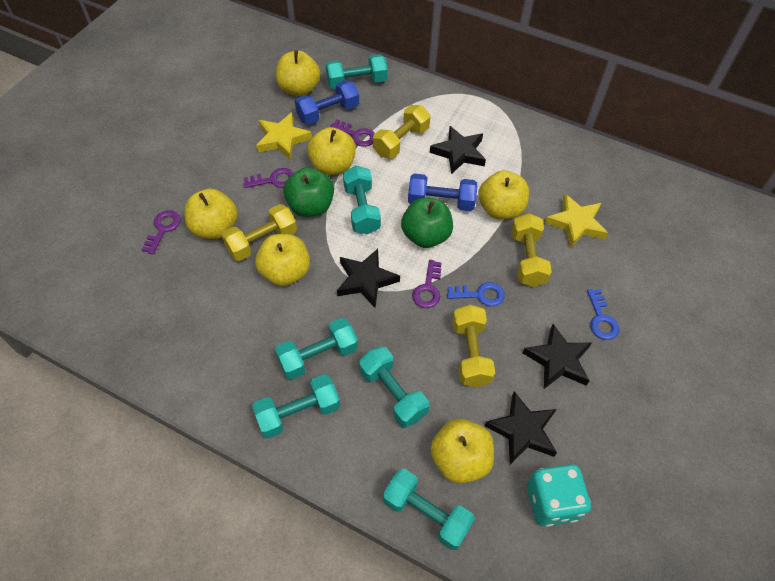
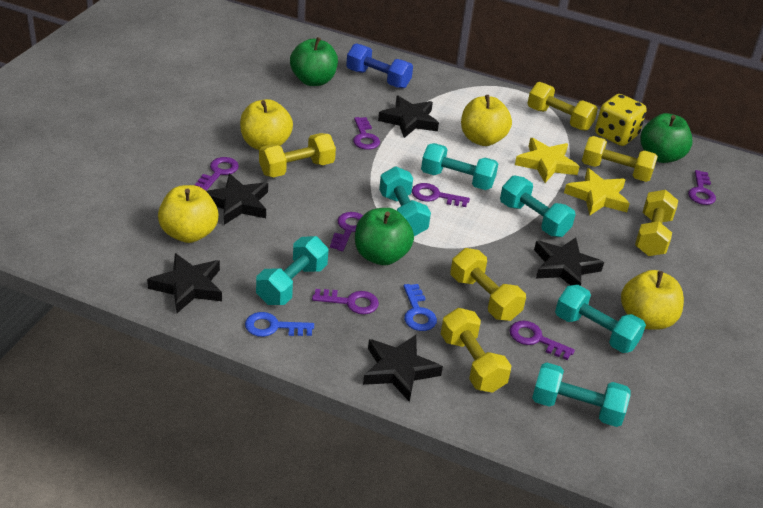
black star: [337,249,400,308] [430,126,486,174] [485,391,557,465] [523,324,592,389] = 4 -> [147,253,222,313] [206,174,268,225] [363,335,443,402] [378,96,439,138] [534,237,604,286] = 5
blue dumbbell: [295,80,359,125] [408,173,477,211] = 2 -> [346,43,413,88] = 1
green apple: [283,167,334,217] [401,197,453,248] = 2 -> [290,37,338,86] [355,208,414,265] [640,113,693,163] = 3
purple key: [142,210,181,255] [243,168,294,188] [330,120,375,147] [412,260,442,308] = 4 -> [195,157,239,191] [312,289,379,314] [330,212,363,251] [353,117,380,150] [412,183,470,207] [510,321,575,360] [688,170,716,205] = 7
turquoise dice: [527,464,591,527] = 1 -> none = 0
yellow apple: [184,189,237,239] [255,234,310,286] [276,51,320,96] [307,127,356,175] [430,419,494,483] [478,170,529,219] = 6 -> [158,185,219,243] [240,99,293,150] [461,95,512,146] [621,270,684,330] = 4
yellow dice: none = 0 -> [595,94,647,146] = 1
yellow dumbbell: [221,204,297,261] [373,105,431,159] [452,305,495,387] [511,213,552,287] = 4 -> [259,133,336,178] [441,308,511,393] [450,248,526,321] [527,82,598,131] [582,136,658,182] [635,190,678,256] = 6

